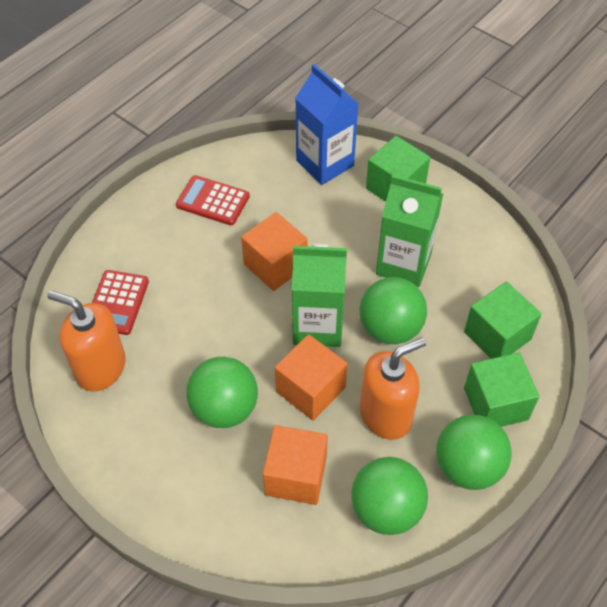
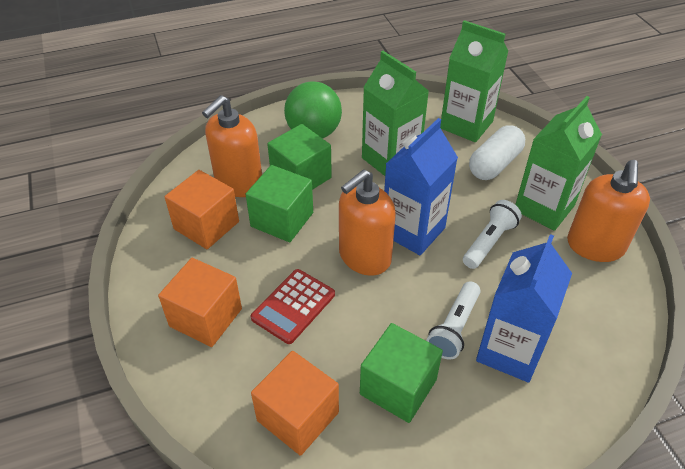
blue carton: [295,64,359,185] = 1 -> [384,118,458,255] [476,234,572,382] = 2
green ball: [186,357,258,428] [351,457,428,535] [360,277,427,344] [436,415,512,490] = 4 -> [284,81,342,138] = 1
green carton: [292,244,347,347] [376,175,443,287] = 2 -> [362,51,429,176] [440,20,509,142] [515,96,602,231] = 3
orange soap dispenser: [47,291,126,391] [360,337,426,440] = 2 -> [202,95,262,197] [339,169,396,276] [567,160,650,262] = 3
red calculator: [92,270,149,335] [176,175,250,225] = 2 -> [251,269,335,344] = 1
white capsule: none = 0 -> [469,125,525,180] = 1
white flashlight: none = 0 -> [426,281,481,359] [463,200,522,269] = 2

